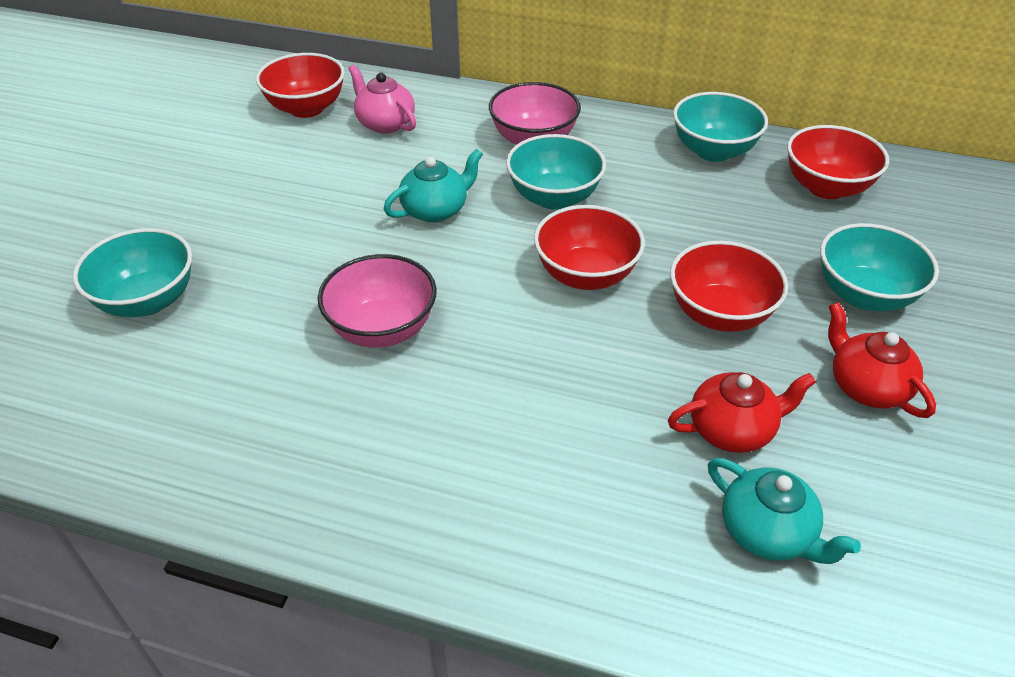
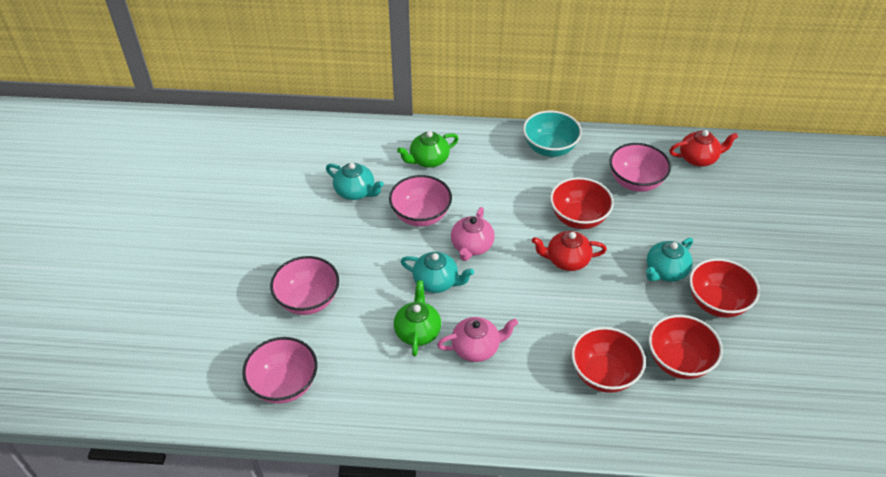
green teapot: none = 0 -> [394,281,441,357] [397,131,459,168] = 2
pink bowl: [318,254,437,348] [489,82,581,145] = 2 -> [242,337,317,404] [270,256,339,315] [389,175,452,227] [610,143,671,192] = 4
pink teapot: [348,65,416,134] = 1 -> [437,317,518,362] [451,207,495,261] = 2
turquoise bowl: [73,228,192,317] [506,134,606,210] [673,92,768,162] [820,223,939,312] = 4 -> [523,111,582,157] = 1
turquoise teapot: [384,149,483,223] [708,458,861,564] = 2 -> [326,163,384,200] [400,252,474,293] [646,238,693,282] = 3

